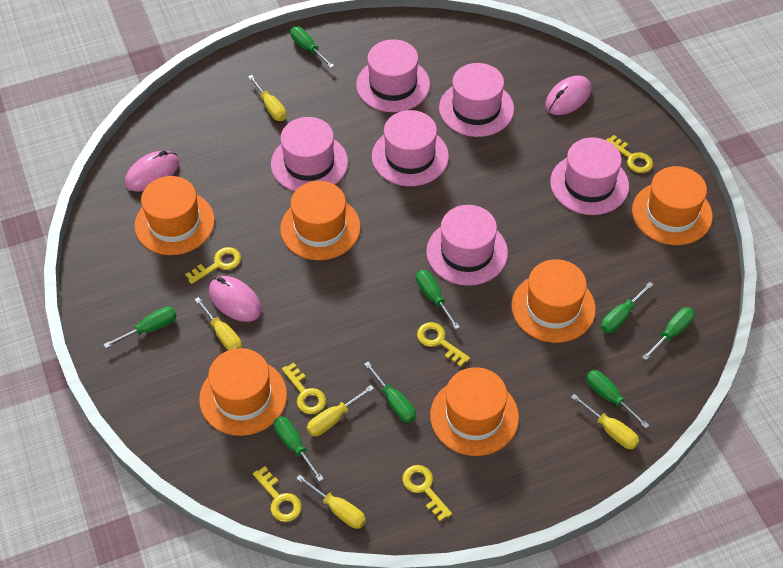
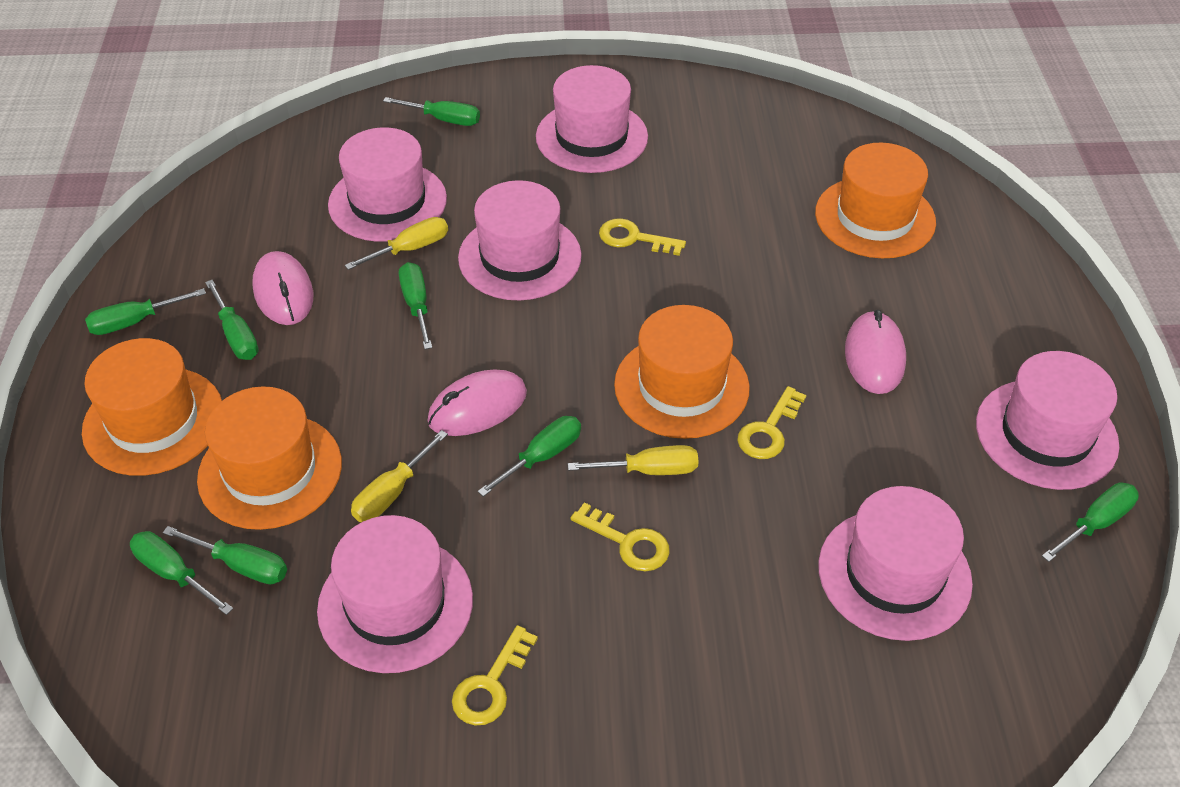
orange hat: [134,176,215,255] [199,348,287,436] [280,181,361,260] [430,367,519,456] [511,259,596,343] [632,166,713,245] = 6 -> [82,338,222,476] [197,386,342,530] [614,305,750,439] [815,143,936,258] = 4
yellow key: [185,247,241,284] [253,466,302,522] [282,363,326,414] [402,465,452,521] [417,322,470,367] [606,135,653,173] = 6 -> [452,625,538,726] [570,502,670,571] [599,218,686,256] [737,386,807,459] = 4
yellow screwdriver: [194,297,242,350] [248,75,287,121] [296,475,366,529] [307,385,374,436] [571,394,639,449] = 5 -> [345,217,448,270] [351,430,448,522] [568,445,698,475] = 3

